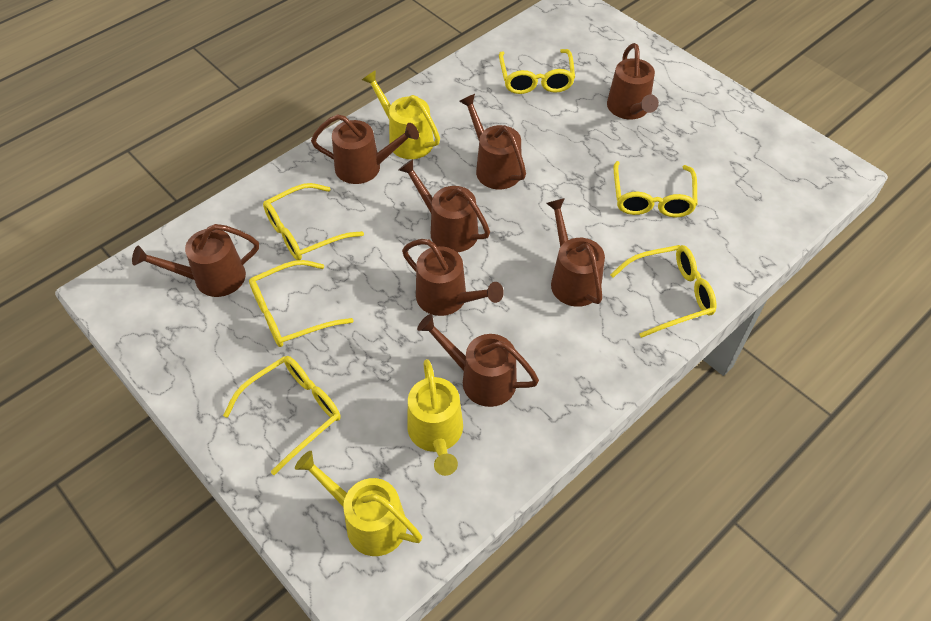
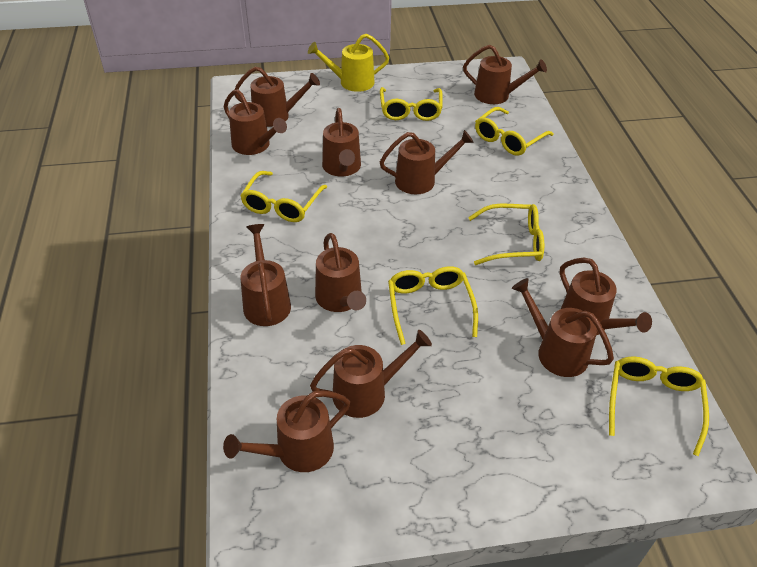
brown watering can: [132,224,259,297] [311,114,419,184] [399,159,490,252] [402,239,504,316] [417,314,539,407] [459,94,526,189] [546,198,605,307] [607,43,659,119] = 8 -> [223,390,350,472] [224,89,287,155] [235,67,320,127] [240,224,291,326] [310,330,432,418] [315,233,366,312] [322,108,361,177] [380,130,474,194] [463,45,547,104] [512,278,614,377] [559,258,652,335] = 11
yellow watering can: [295,451,422,556] [362,70,440,159] [407,359,463,476] = 3 -> [308,34,389,92] = 1

